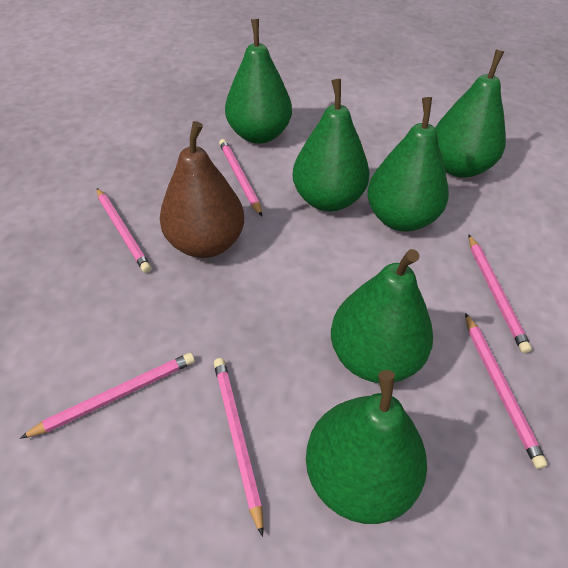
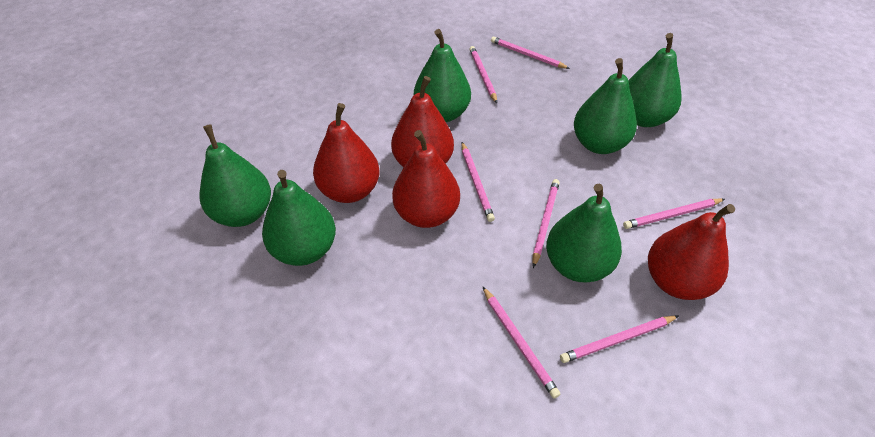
brown pear: [160,121,244,258] = 1 -> none = 0
pink pencil: [20,353,195,439] [97,188,151,273] [214,358,263,537] [219,139,262,216] [465,313,548,469] [468,234,532,353] = 6 -> [461,142,495,222] [469,46,497,103] [482,286,560,399] [491,37,570,69] [533,179,560,268] [560,316,678,363] [623,199,725,229] = 7
red pear: none = 0 -> [313,103,380,203] [391,76,454,167] [392,130,460,228] [648,204,735,300] = 4

